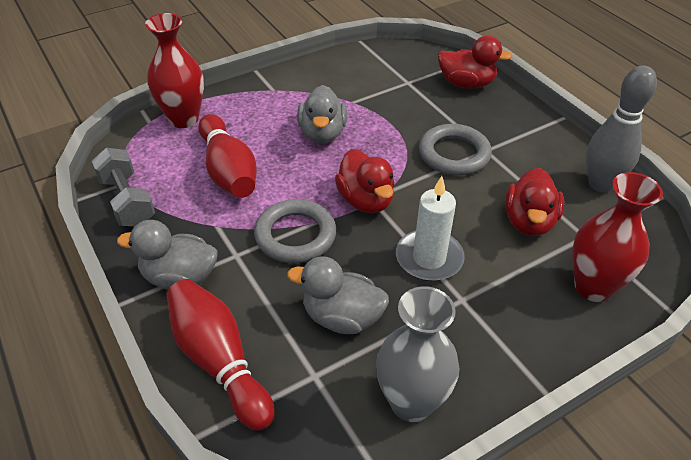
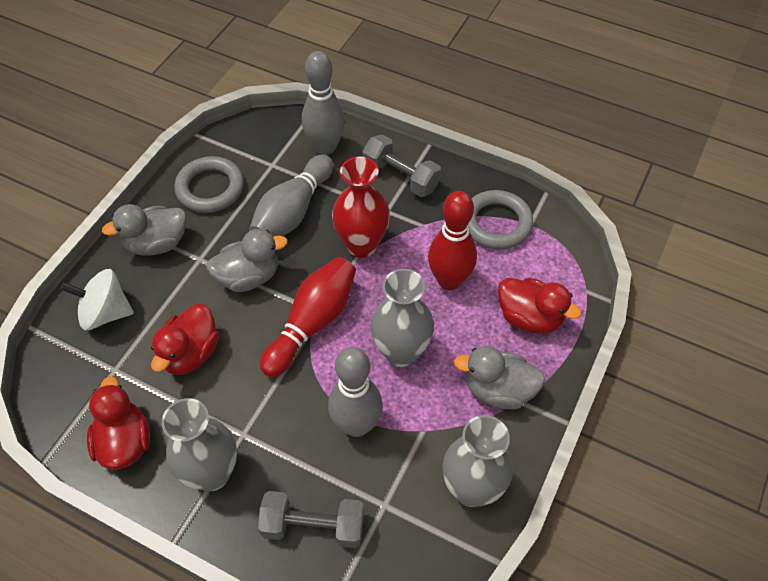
grey bowling pin: [586,65,657,192] = 1 -> [249,155,333,237] [302,51,345,155] [328,347,383,437] = 3
grey dumbbell: [92,148,155,226] = 1 -> [258,491,364,548] [362,134,441,197] = 2
grey vase: [376,286,459,422] = 1 -> [162,398,237,491] [371,269,434,367] [442,415,513,507] = 3
red vase: [145,13,204,128] [572,172,663,302] = 2 -> [332,156,390,258] = 1
white candle: [396,176,465,281] = 1 -> none = 0
white spinning top: none = 0 -> [60,269,134,330] = 1

